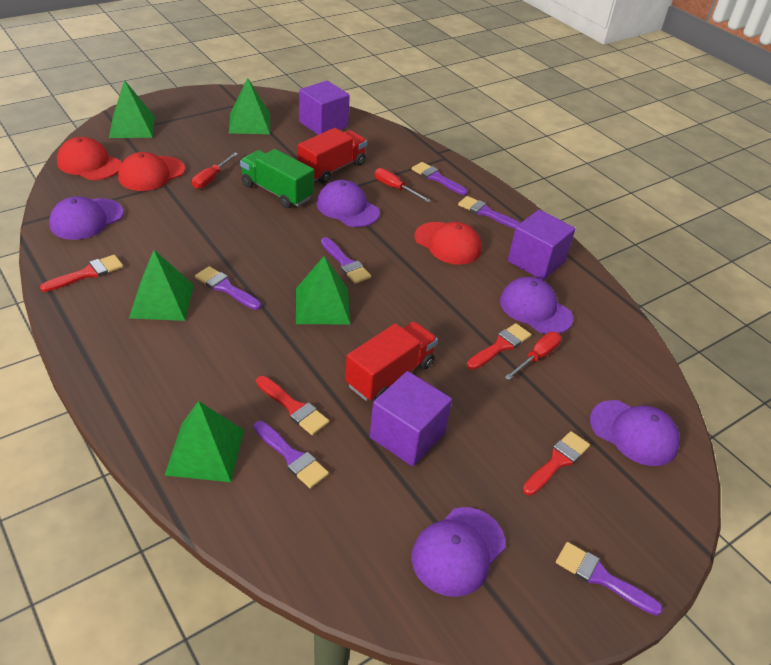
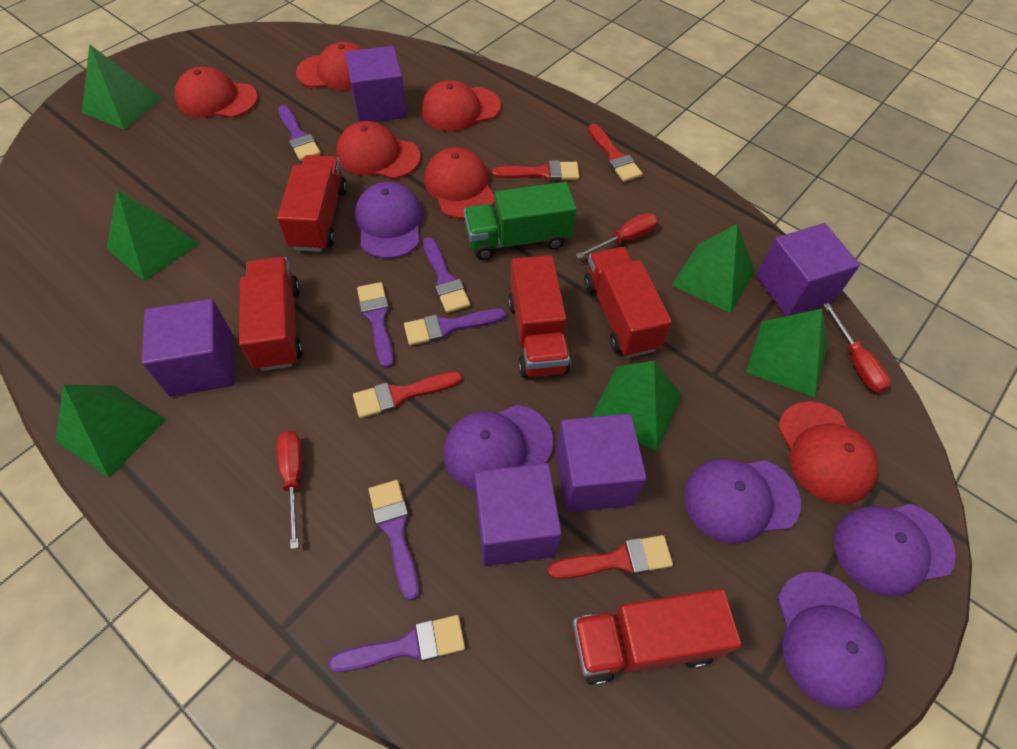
green pyramid: [109,80,155,138] [129,250,194,321] [165,401,244,482] [229,78,270,134] [296,256,350,324] = 5 -> [56,384,167,478] [82,44,162,130] [107,190,198,281] [591,361,682,451] [672,224,755,313] [746,309,828,397] = 6
purple cube: [299,81,350,135] [370,371,452,466] [508,210,576,280] = 3 -> [142,299,235,397] [345,46,407,122] [475,463,562,566] [555,414,647,512] [756,223,860,316] = 5
red cap: [57,137,121,180] [118,152,185,191] [415,222,482,265] = 3 -> [175,67,258,118] [296,42,363,91] [336,121,421,179] [421,80,501,131] [424,147,494,219] [778,401,878,504] = 6
red truck: [298,128,367,183] [345,321,438,401] = 2 -> [239,257,303,371] [277,155,347,252] [508,255,570,378] [573,589,741,685] [584,247,672,358] = 5

